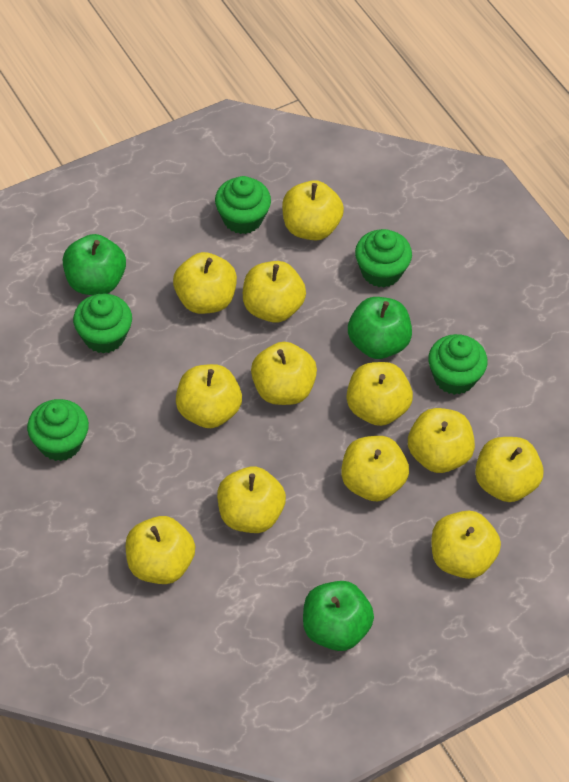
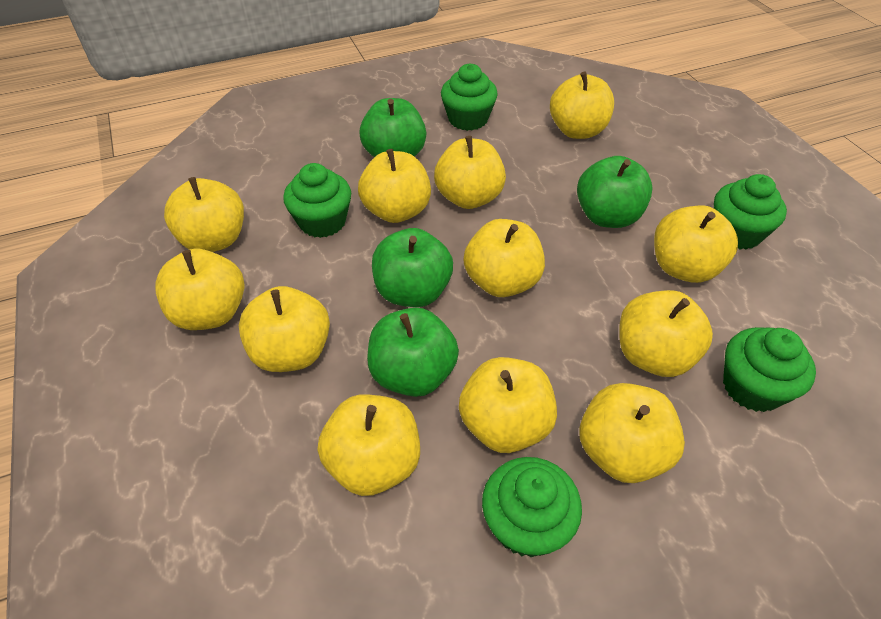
green apple: [63,234,126,295] [303,581,374,651] [348,297,412,359] = 3 -> [360,98,426,157] [367,307,459,397] [372,228,453,307] [577,156,653,228] = 4

